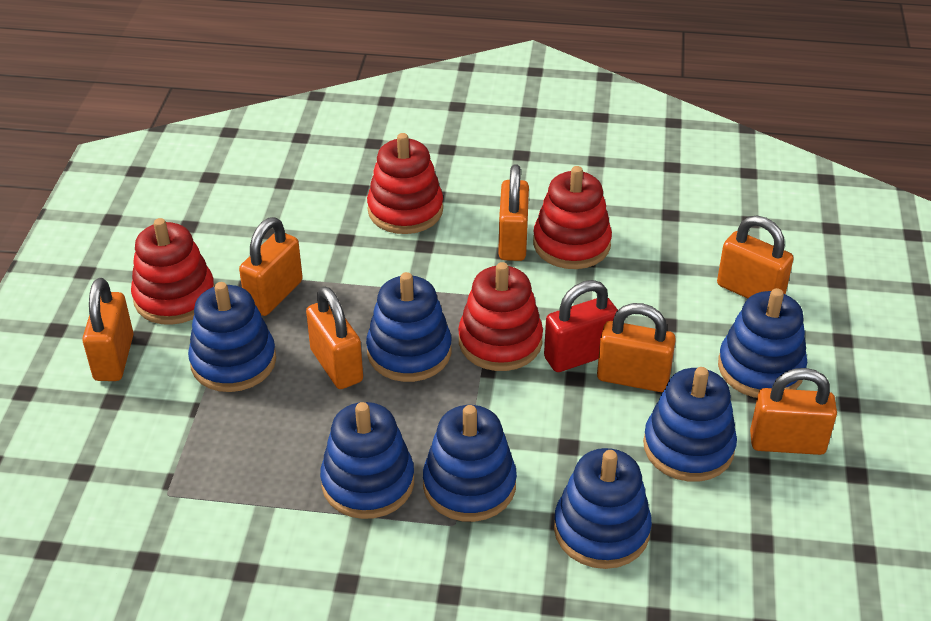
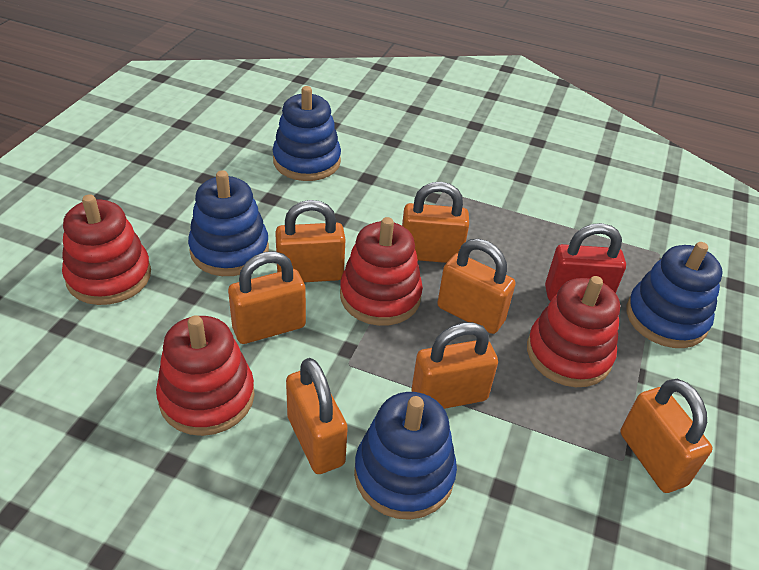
blue stacking toy: [188,282,276,392] [320,402,414,519] [366,272,451,382] [423,405,517,522] [554,448,652,569] [643,367,737,482] [718,288,807,398] = 7 -> [188,170,269,276] [273,86,341,181] [354,392,457,520] [627,242,723,348] = 4

